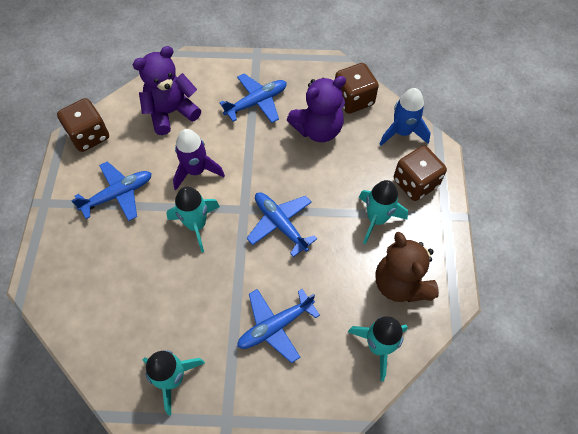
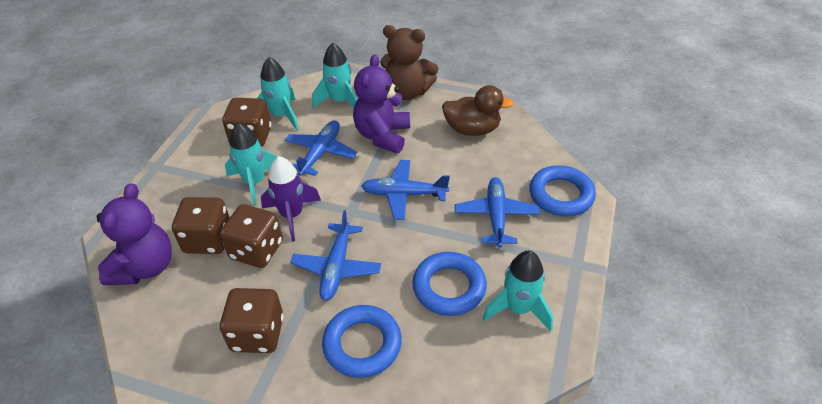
blue ring: none = 0 -> [322,305,402,378] [412,252,487,316] [529,165,596,217] = 3
blue rocket: [379,88,431,146] = 1 -> none = 0
brown dice: [57,98,109,152] [335,63,379,114] [394,146,447,201] = 3 -> [172,197,230,254] [220,204,283,268] [220,288,284,353] [222,97,271,147] = 4
brown duck: none = 0 -> [442,85,514,136] = 1

